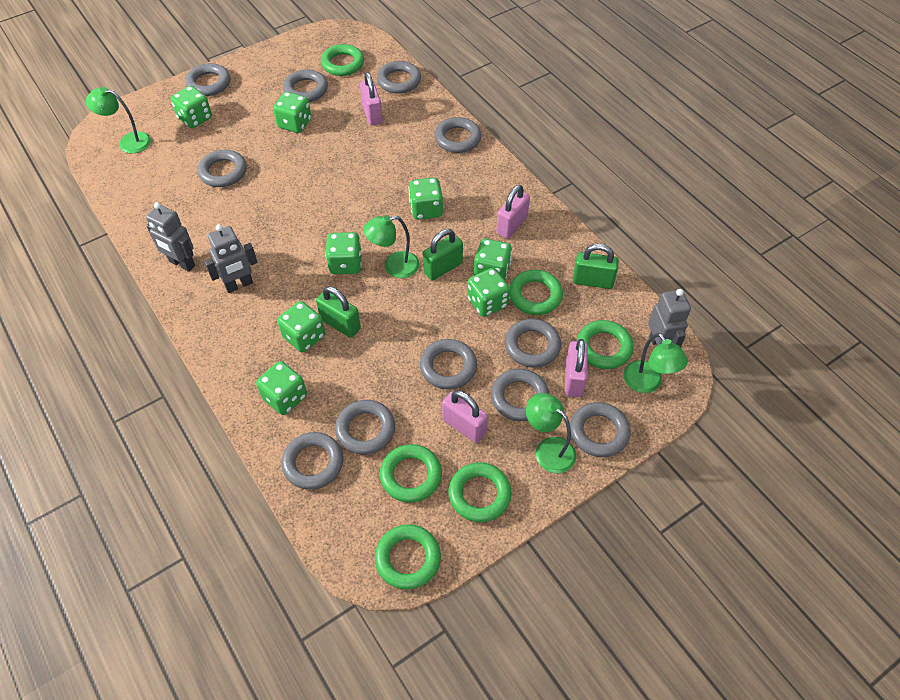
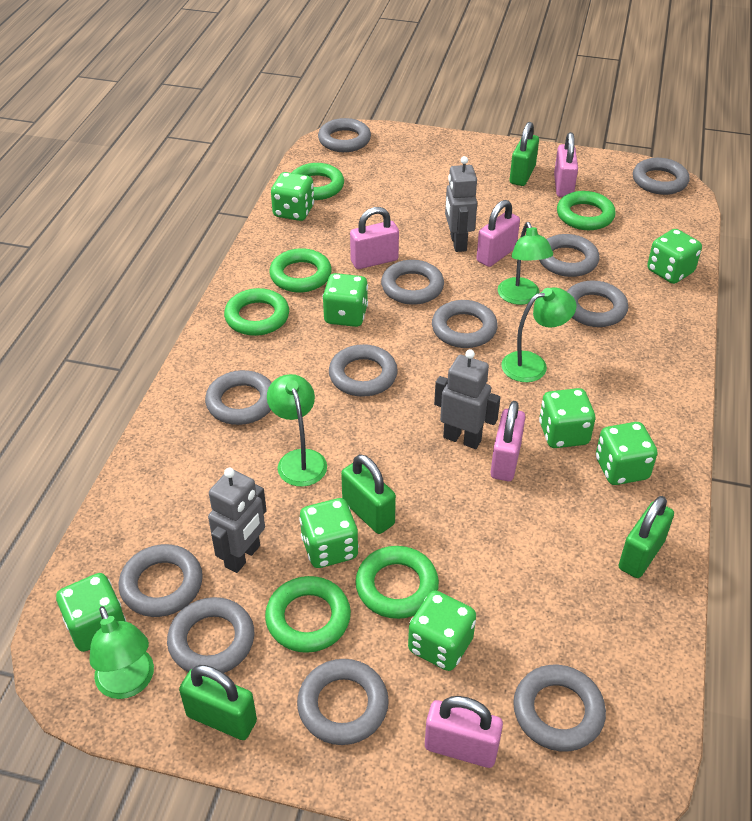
green padlock: [316,286,361,338] [423,229,463,280] [573,244,619,289] = 3 -> [179,665,257,740] [341,454,396,534] [510,122,539,186] [619,496,674,578] = 4
grey ring: [185,63,230,96] [198,150,247,187] [281,432,343,490] [283,69,328,102] [335,400,395,455] [377,61,421,94] [420,339,477,389] [435,117,481,153] [491,369,549,421] [505,319,561,368] [570,402,631,457] = 11 -> [119,544,203,617] [167,597,254,673] [205,370,272,425] [297,659,389,745] [318,118,371,152] [329,344,398,397] [381,260,444,305] [432,300,498,348] [513,665,606,752] [539,234,599,277] [567,280,628,327] [633,158,690,195] = 12
pink padlock: [360,72,383,125] [442,390,488,443] [496,185,530,239] [565,339,588,397] = 4 -> [350,207,399,269] [425,696,503,768] [476,200,520,267] [491,401,525,481] [554,132,578,197] = 5

